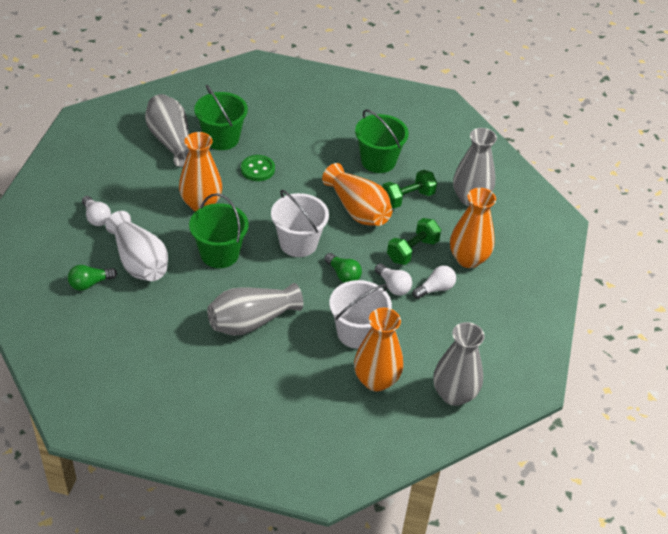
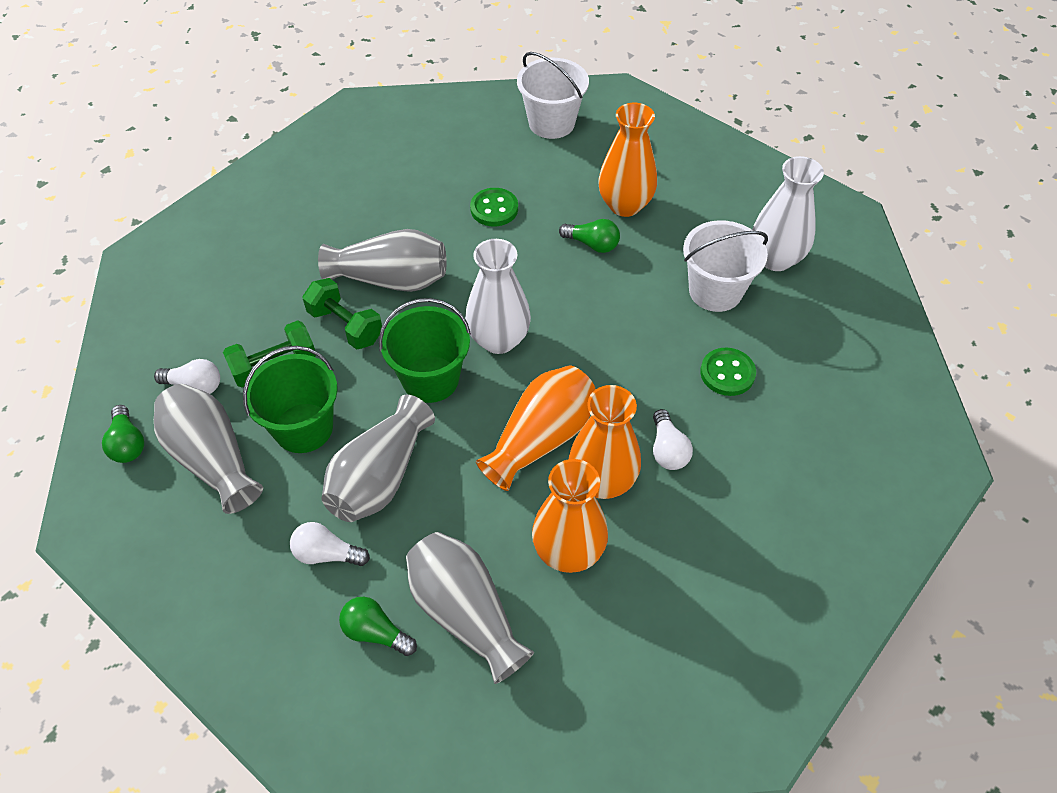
green bucket: [189,193,248,268] [194,85,248,150] [355,109,409,173] = 3 -> [243,346,337,453] [379,298,471,403] = 2
green button: [241,155,275,181] = 1 -> [470,188,518,226] [700,348,756,396] = 2
green light bulb: [68,265,117,291] [324,253,362,283] = 2 -> [102,405,144,463] [339,597,417,656] [559,219,620,253] = 3
white vase: [105,211,168,281] = 1 -> [465,239,531,354] [752,156,824,271] = 2

